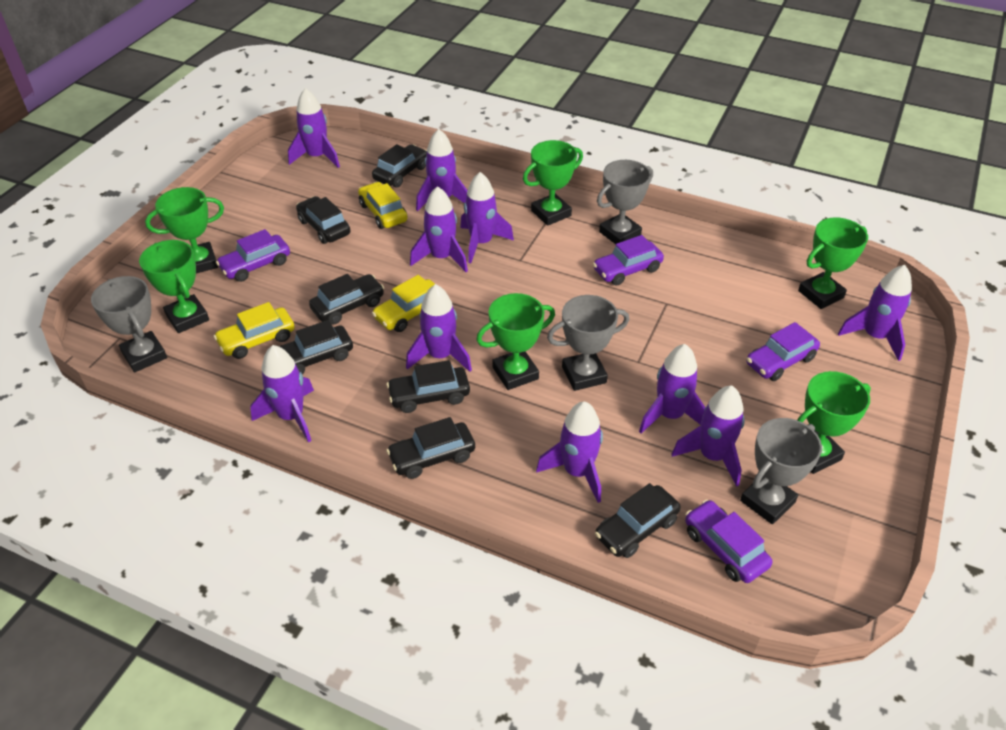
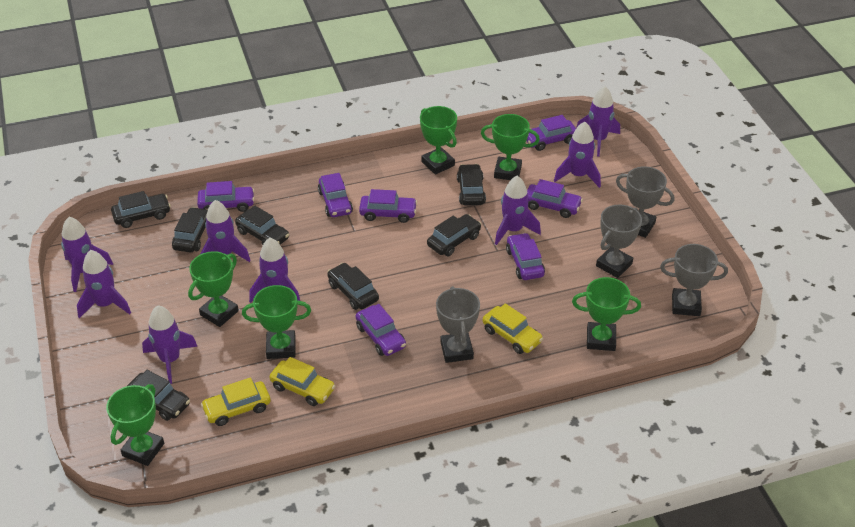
purple car: [216,229,290,282] [593,235,664,286] [685,500,772,583] [746,322,820,381] = 4 -> [197,181,255,212] [318,173,353,217] [356,304,406,356] [359,189,417,223] [506,233,545,280] [527,115,576,151] [527,179,583,218] = 7
purple rocket: [250,345,314,442] [288,88,340,168] [406,284,472,372] [410,186,468,272] [416,129,468,211] [460,172,514,263] [536,401,603,503] [639,344,705,433] [672,385,745,487] [838,265,912,361] = 10 -> [61,217,113,292] [77,250,131,318] [142,306,197,384] [201,200,251,262] [249,238,300,303] [495,176,541,245] [554,122,601,188] [576,86,620,157] = 8

